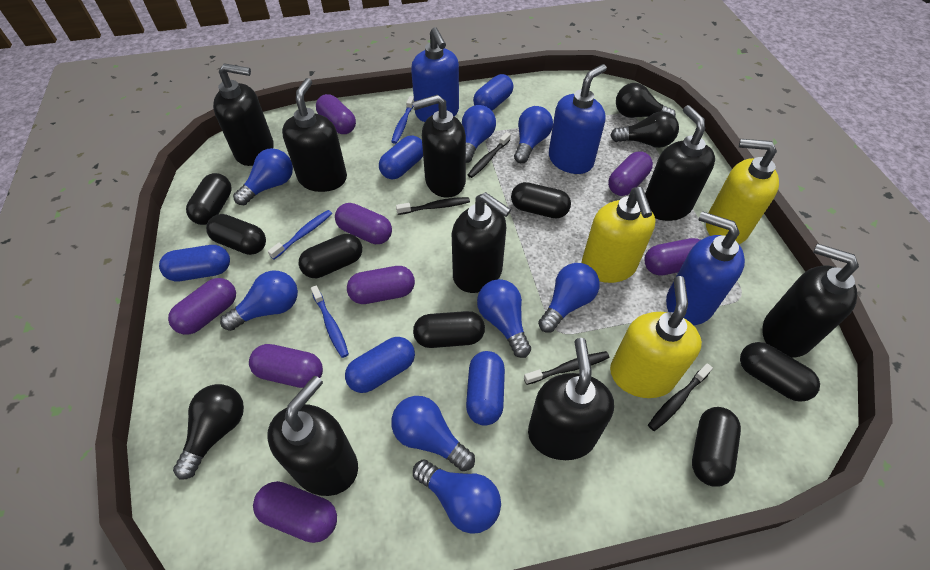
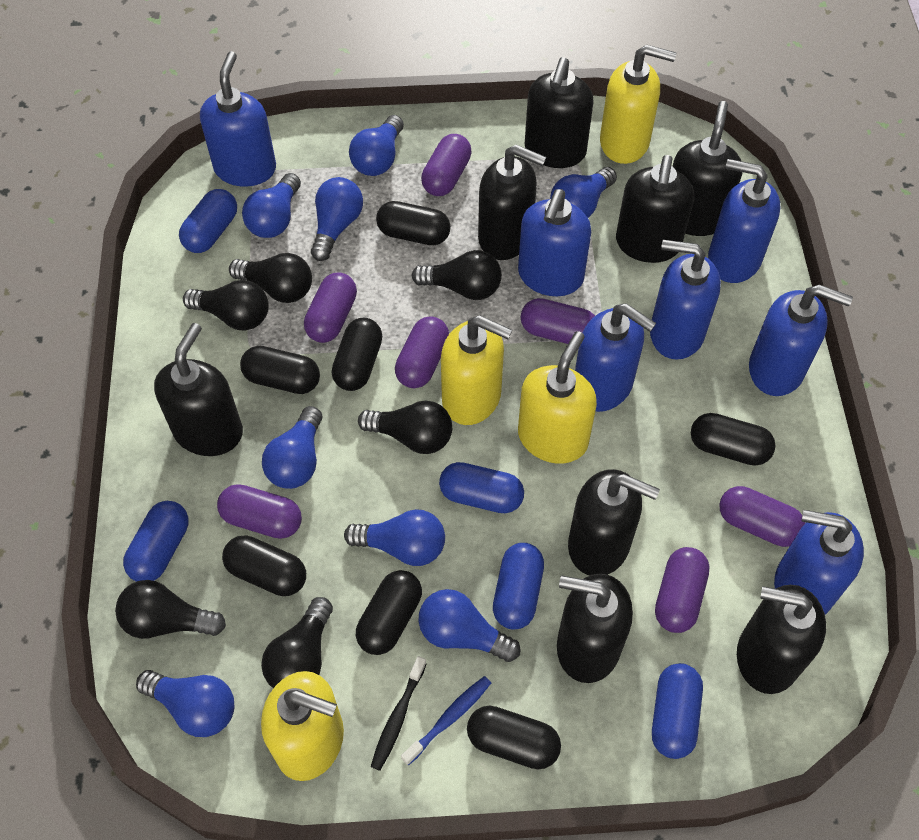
black light bulb: [173,384,244,480] [610,111,679,148] [616,83,676,118] = 3 -> [115,580,226,639] [183,280,269,331] [229,253,312,303] [261,597,333,688] [358,401,452,454] [411,250,502,300] = 6
black toothbrush: [396,197,470,215] [468,132,511,178] [524,351,609,385] [648,363,713,431] = 4 -> [371,656,427,771] = 1
blue soap dispenser: [411,27,459,122] [549,64,607,174] [666,211,745,325] = 3 -> [200,51,276,187] [518,189,591,296] [575,304,656,412] [650,240,721,360] [708,159,780,283] [749,285,853,396] [774,510,864,614] = 7
blue toothbrush: [268,210,332,259] [311,285,349,358] [391,96,414,144] = 3 -> [401,676,491,766] = 1
purple capsule: [168,278,236,335] [249,344,323,388] [253,481,337,543] [316,94,356,134] [335,203,392,244] [347,266,415,304] [608,151,653,196] [645,238,700,276] = 8 -> [217,484,302,539] [304,272,357,343] [395,317,449,388] [421,134,472,196] [521,298,595,344] [655,547,710,633] [719,486,806,547] = 7
yellow soap dispenser: [582,187,655,283] [610,276,702,398] [706,139,779,244] = 3 -> [261,671,344,781] [441,315,512,425] [518,331,597,464] [600,45,676,164] = 4

